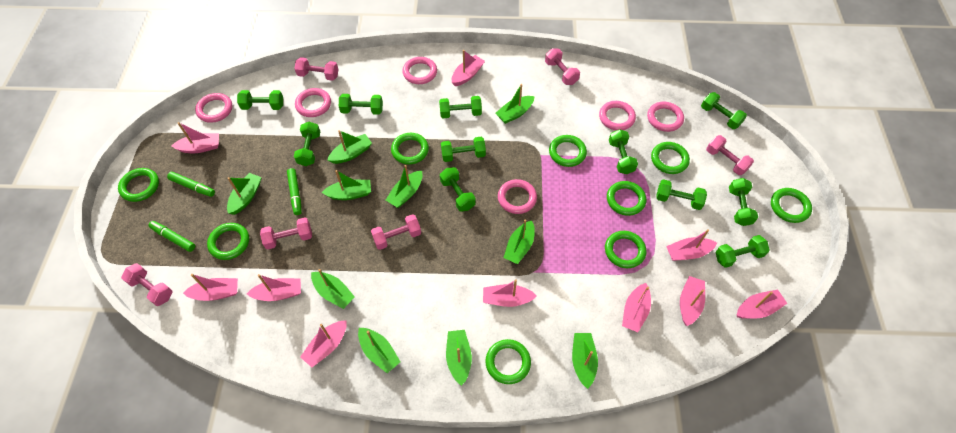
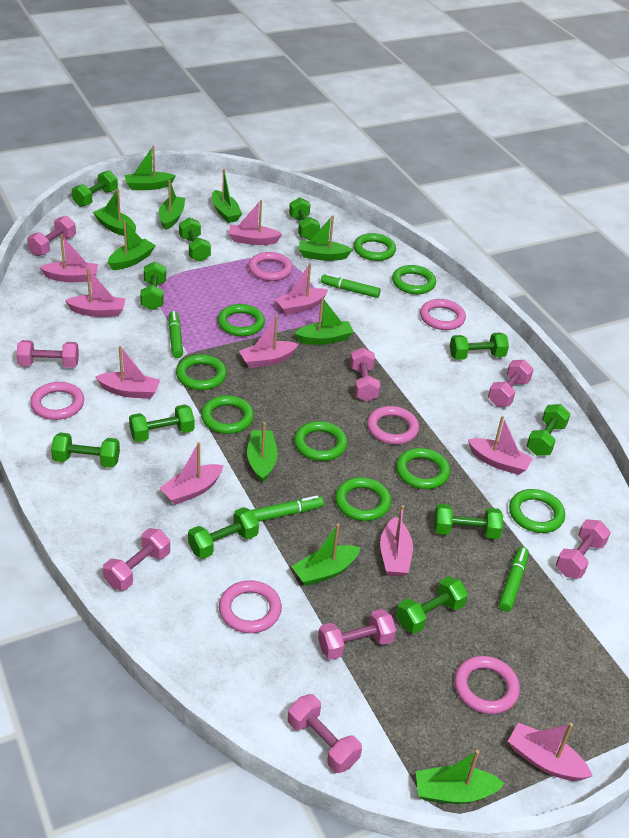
green marker: [148,221,195,252] [167,172,215,197] [287,168,302,215] = 3 -> [169,311,183,358] [252,495,324,522] [321,273,381,298] [499,547,529,612] = 4
pink dumbbell: [121,263,172,306] [260,218,312,249] [294,57,338,81] [371,214,421,250] [545,48,580,85] [706,135,754,175] = 6 -> [16,340,79,368] [27,216,76,256] [103,528,170,590] [288,694,362,773] [318,609,396,660] [350,347,380,402] [488,360,534,407] [556,519,611,579] = 8

